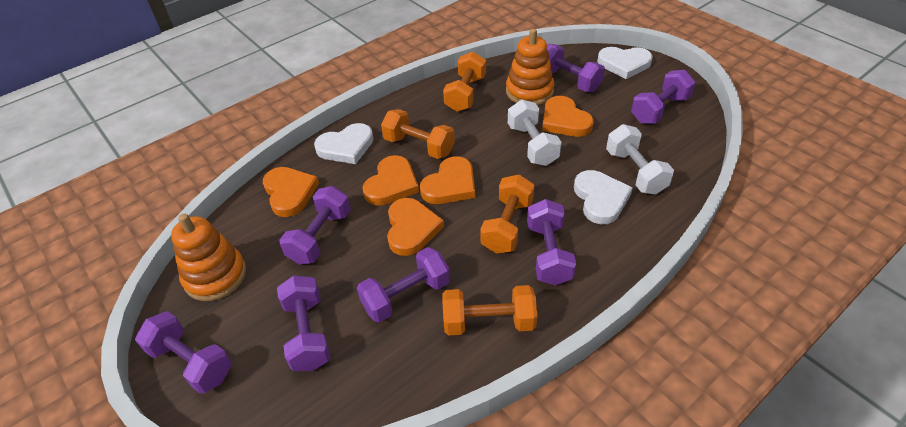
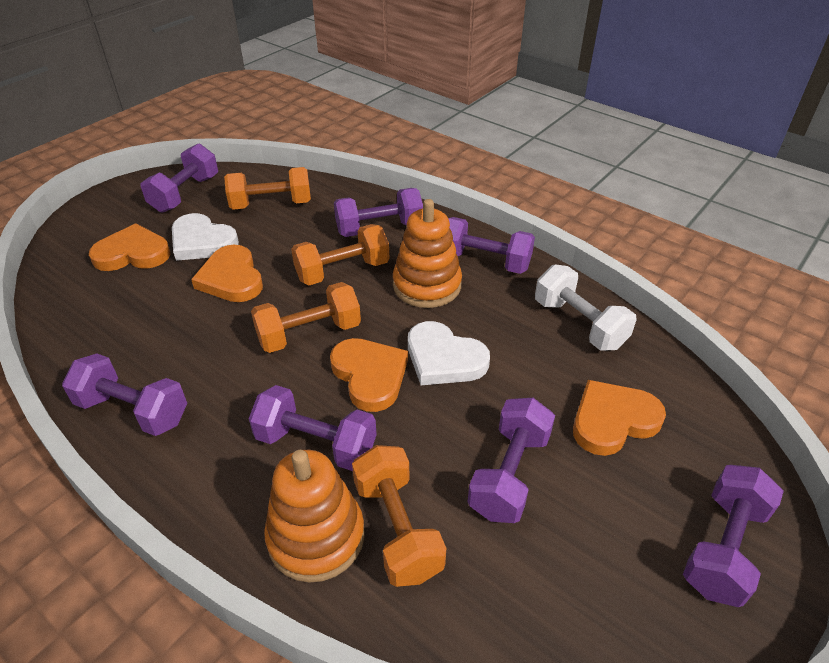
orange heart: [263,167,319,217] [363,155,419,206] [387,198,444,256] [420,156,475,204] [542,96,594,137] = 5 -> [89,223,170,271] [191,245,263,302] [330,338,408,412] [573,380,666,456] = 4
white dumbbell: [508,99,561,166] [606,124,674,195] = 2 -> [535,264,637,351] = 1
white heart: [314,123,374,164] [574,170,633,224] [597,47,653,79] = 3 -> [172,213,239,261] [408,321,490,385] = 2

